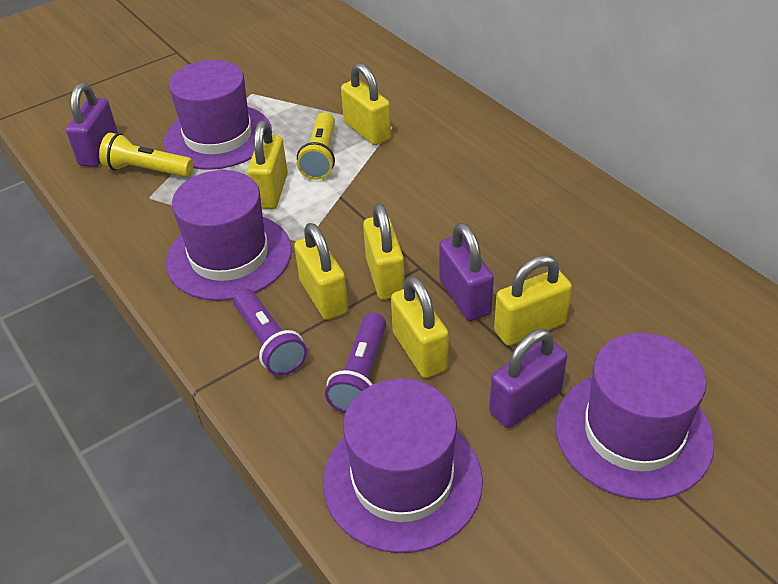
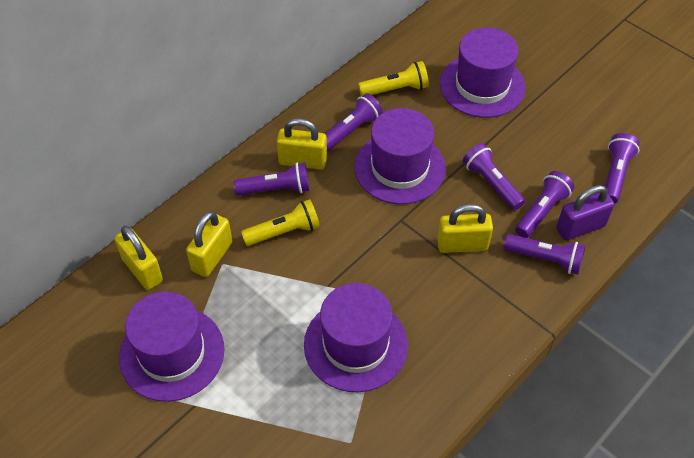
purple flashlight: [233,289,307,376] [325,313,386,413] = 2 -> [234,163,310,196] [325,93,383,151] [462,143,525,210] [503,234,585,275] [515,171,574,238] [605,133,640,204] = 6
purple padlock: [66,83,118,167] [439,223,494,321] [489,329,567,428] = 3 -> [556,185,614,241] = 1
yellow padlock: [247,120,288,209] [294,223,348,320] [341,63,391,145] [363,203,405,300] [391,276,449,378] [494,255,572,346] = 6 -> [114,226,163,290] [186,211,232,277] [277,118,327,170] [437,204,493,253] = 4

